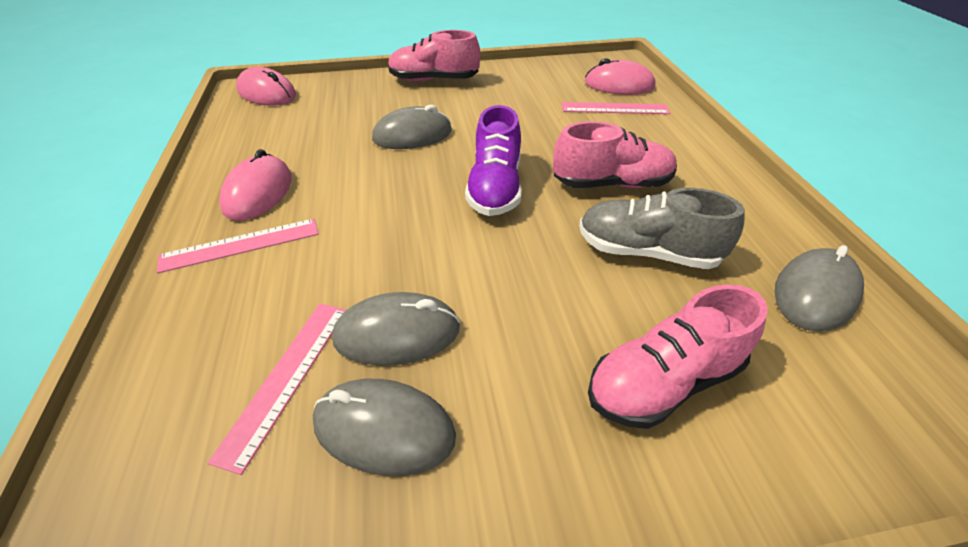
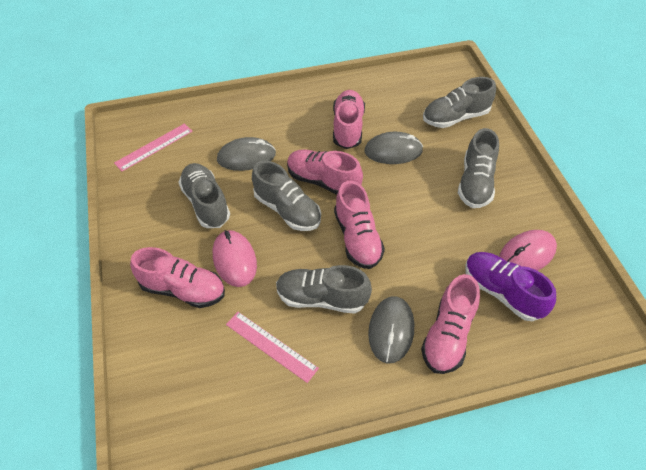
grey mouse: [313,379,456,476] [332,292,460,366] [372,105,452,149] [774,245,864,331] = 4 -> [217,137,276,171] [364,132,423,164] [368,296,414,363] = 3
grey shoe: [579,188,745,269] = 1 -> [178,163,230,228] [252,161,321,231] [276,265,372,314] [423,77,496,128] [458,128,499,208] = 5
pink mouse: [219,149,292,221] [236,67,296,106] [585,58,655,95] = 3 -> [213,230,257,287] [499,230,557,271] = 2
pink ruler: [157,218,319,273] [208,303,346,475] [562,102,670,114] = 3 -> [114,123,193,171] [226,312,319,383] = 2
pink shoe: [388,30,480,82] [553,121,677,188] [588,284,768,429] = 3 -> [130,247,225,308] [287,149,363,195] [333,90,365,149] [334,181,385,269] [421,274,480,374] = 5

